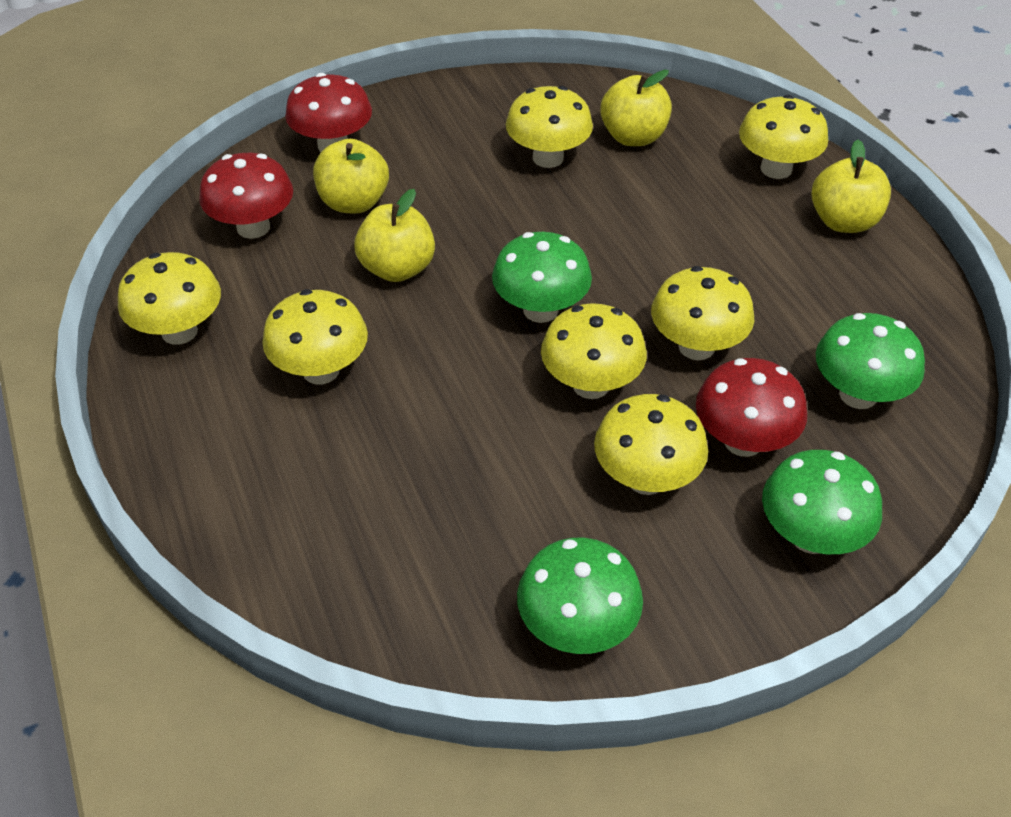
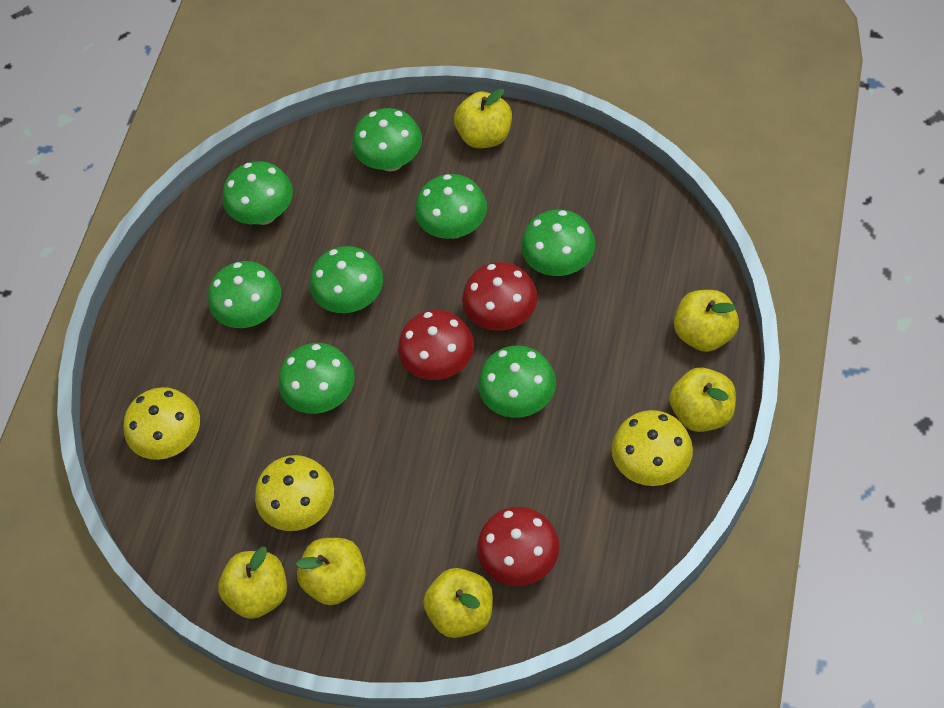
green mushroom: [492,232,592,323] [517,538,643,654] [762,450,882,554] [816,313,925,409] = 4 -> [208,261,281,328] [223,161,293,225] [278,343,355,414] [310,246,383,313] [352,108,422,171] [415,174,487,239] [478,345,556,418] [521,210,595,276] = 8
yellow apple: [313,139,389,213] [354,189,435,282] [600,70,672,146] [811,140,891,233] = 4 -> [218,547,287,619] [296,538,366,605] [423,568,493,638] [454,89,512,149] [669,368,736,432] [674,290,739,352] = 6
yellow mushroom: [118,252,221,345] [262,289,368,384] [506,86,593,168] [541,303,647,399] [594,394,708,495] [651,266,754,360] [739,95,828,179] = 7 -> [124,387,200,460] [255,455,334,531] [612,410,693,486] = 3

